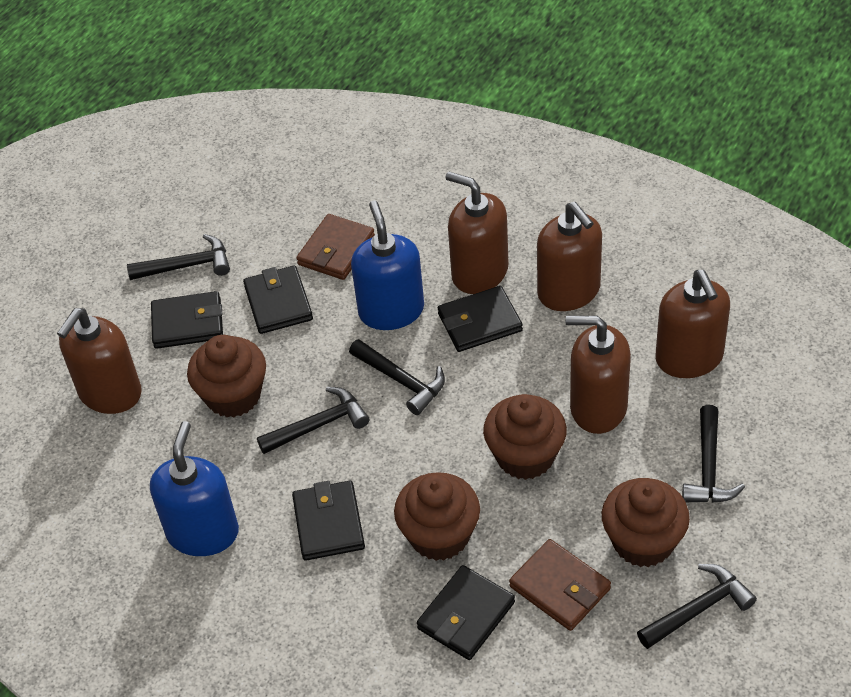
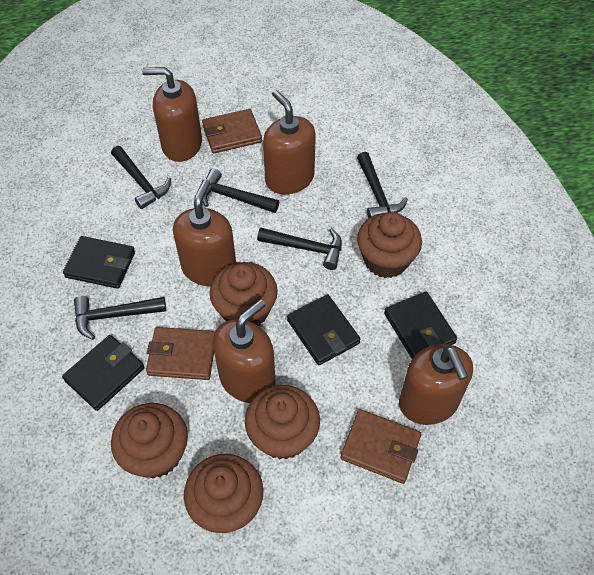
black wallet: [151,291,223,349] [243,265,313,334] [292,481,365,561] [417,565,515,660] [438,286,523,352] = 5 -> [62,335,145,411] [63,236,135,289] [287,294,360,365] [384,292,457,359] = 4
blue soap dispenser: [150,421,239,556] [351,201,424,330] = 2 -> none = 0
brown cupcake: [187,335,266,417] [394,472,480,561] [483,394,567,480] [602,478,690,567] = 4 -> [111,403,188,479] [184,454,263,533] [210,262,278,326] [245,385,320,460] [357,212,422,278] = 5
brown wallet: [296,214,375,280] [509,539,611,631] = 2 -> [146,327,215,380] [202,109,262,153] [340,409,421,484] = 3

